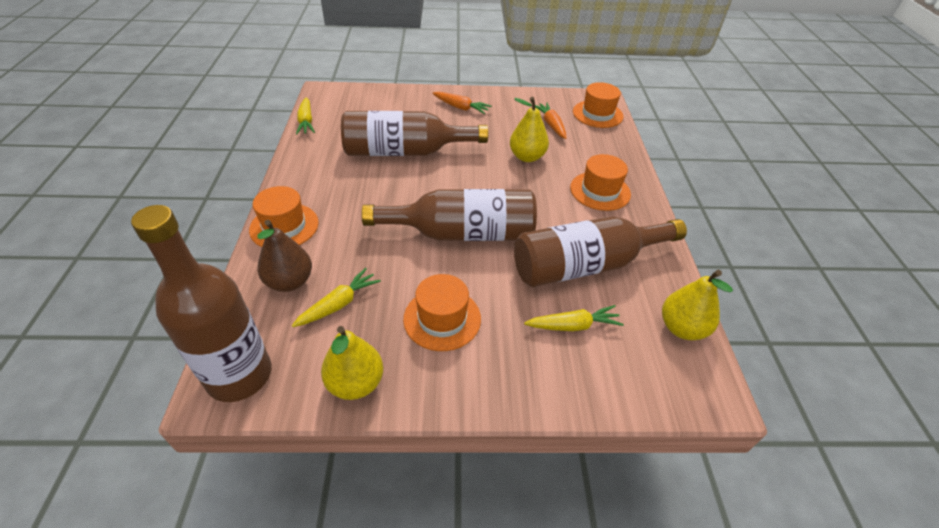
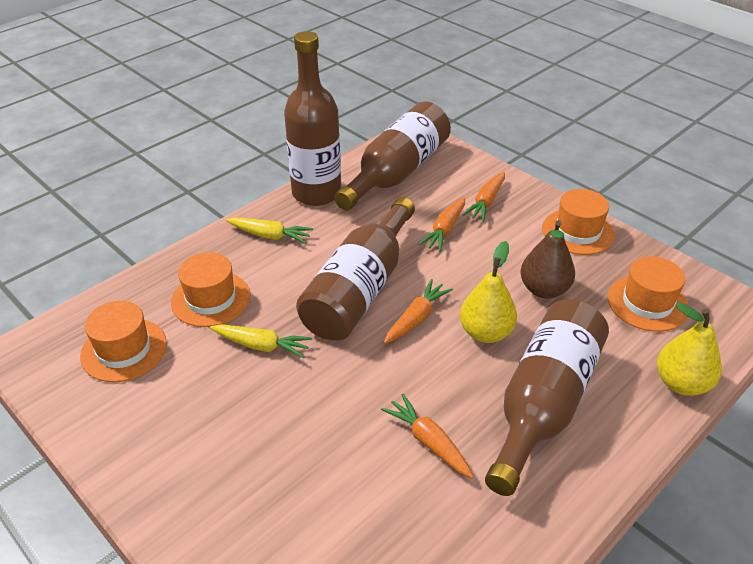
orange carrot: [433,92,492,114] [535,103,567,139] = 2 -> [381,394,474,478] [384,279,453,344] [418,198,465,252] [462,172,505,222] = 4
yellow carrot: [292,268,381,327] [296,97,315,134] [524,305,624,331] = 3 -> [210,324,312,358] [226,217,313,244] = 2
yellow pear: [321,326,383,400] [510,97,549,162] [662,270,733,340] = 3 -> [460,241,517,343] [657,302,722,396] = 2

